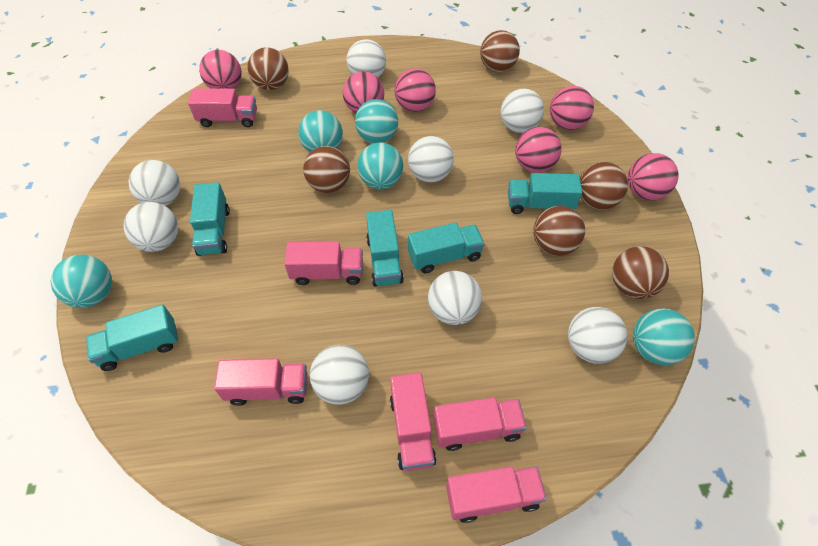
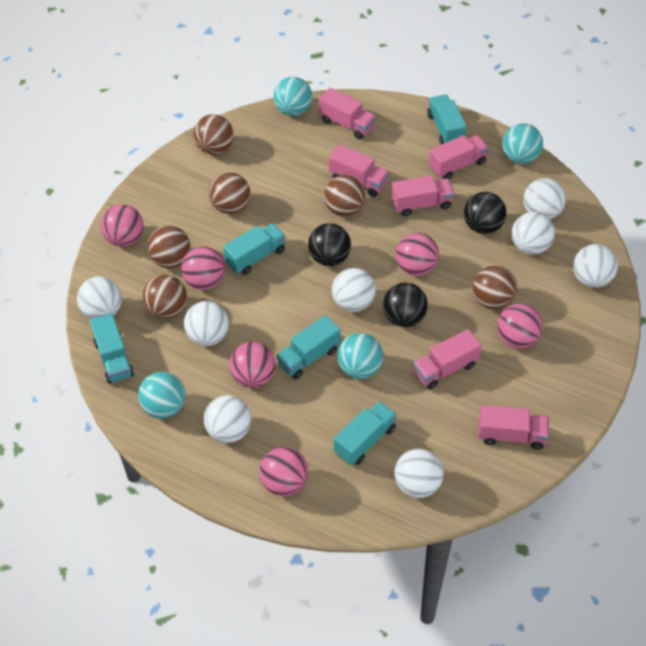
black ball: none = 0 -> [308,223,351,266] [383,283,428,327] [464,192,506,234] = 3
turquoise ball: [51,255,112,308] [298,110,343,152] [355,99,398,144] [357,142,403,189] [633,308,695,365] = 5 -> [138,372,185,419] [273,77,312,116] [337,333,383,379] [502,123,543,164] = 4

